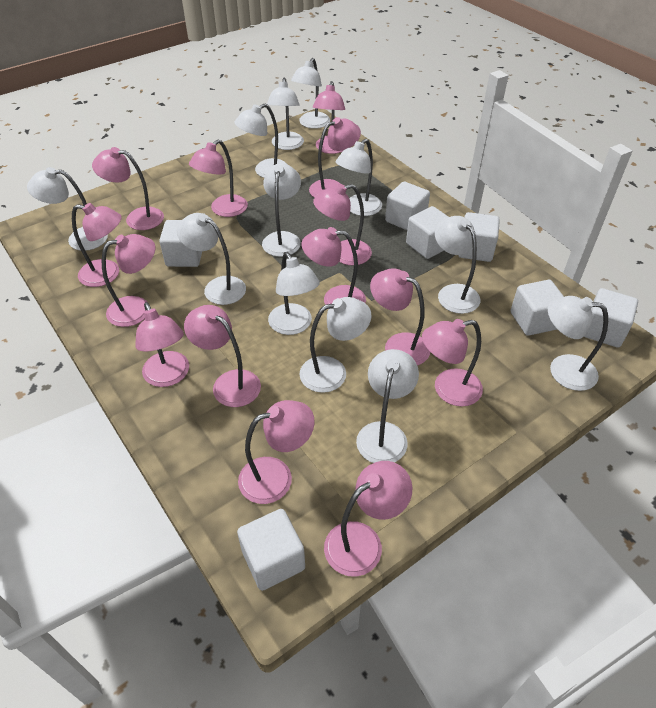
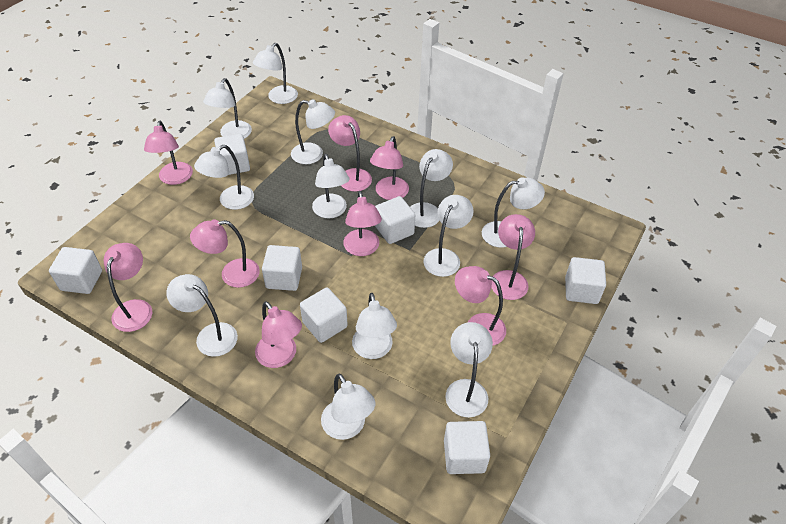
pink lamp: [72,203,122,287] [92,147,164,230] [102,234,155,327] [135,302,189,387] [184,305,261,407] [189,140,248,217] [238,400,315,504] [302,227,366,305] [309,117,361,198] [313,81,345,154] [313,184,372,265] [324,461,413,577] [370,268,430,365] [422,319,483,406] = 14 -> [104,243,152,332] [144,121,193,185] [190,219,260,288] [255,301,302,368] [328,115,372,192] [343,191,382,256] [370,136,409,200] [455,266,506,346] [491,214,535,300] = 9

